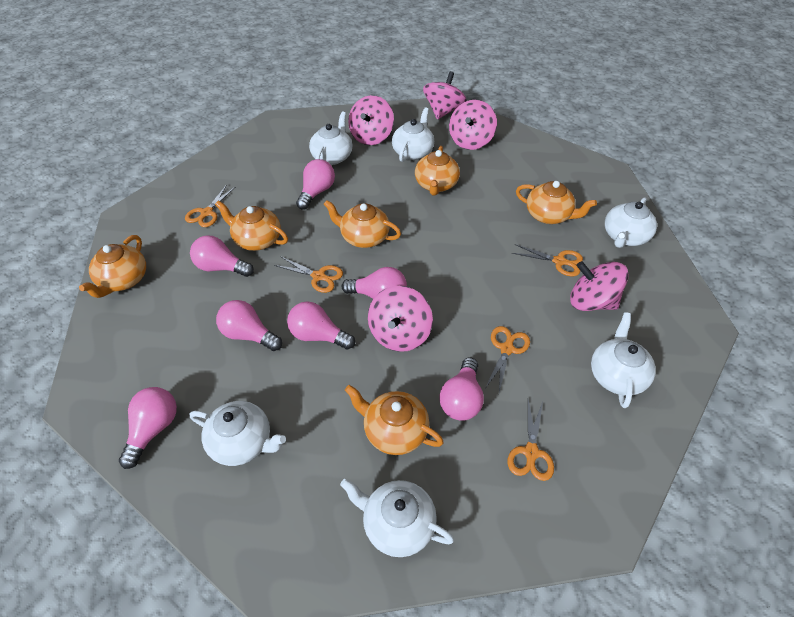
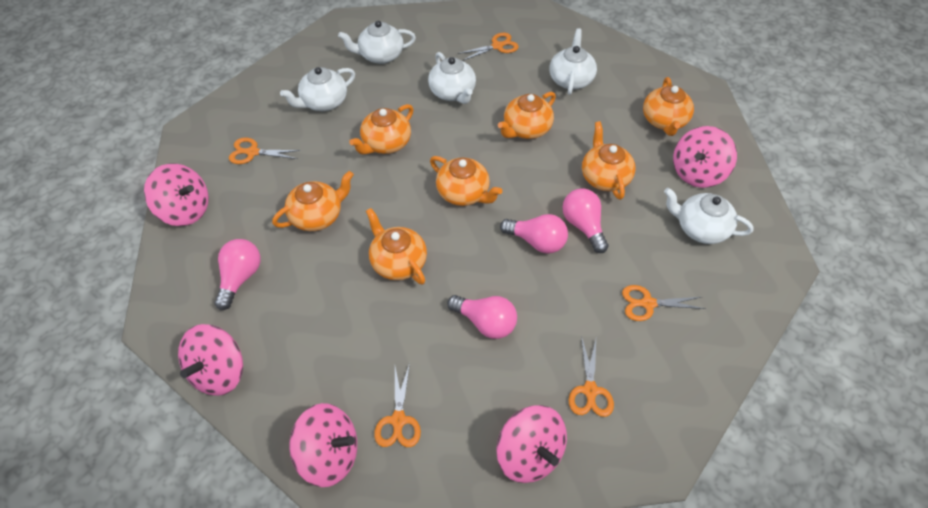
orange teapot: [79,235,146,298] [215,200,288,251] [324,200,401,248] [345,385,444,455] [415,146,460,196] [516,181,597,224] = 6 -> [272,171,354,231] [349,104,414,154] [366,208,427,285] [430,156,502,206] [498,92,556,139] [582,121,635,200] [643,77,694,136] = 7
pink light bulb: [119,387,177,469] [190,235,254,277] [216,300,282,351] [287,301,355,350] [296,159,335,209] [342,267,407,299] [439,357,484,421] = 7 -> [214,239,260,310] [447,295,517,339] [500,214,568,254] [562,188,609,253] = 4
white teapot: [190,401,286,466] [309,111,352,165] [340,479,454,557] [392,108,434,162] [591,312,656,408] [605,197,657,248] = 6 -> [280,67,355,111] [338,21,416,64] [428,52,476,104] [550,28,597,95] [664,188,754,244] = 5

